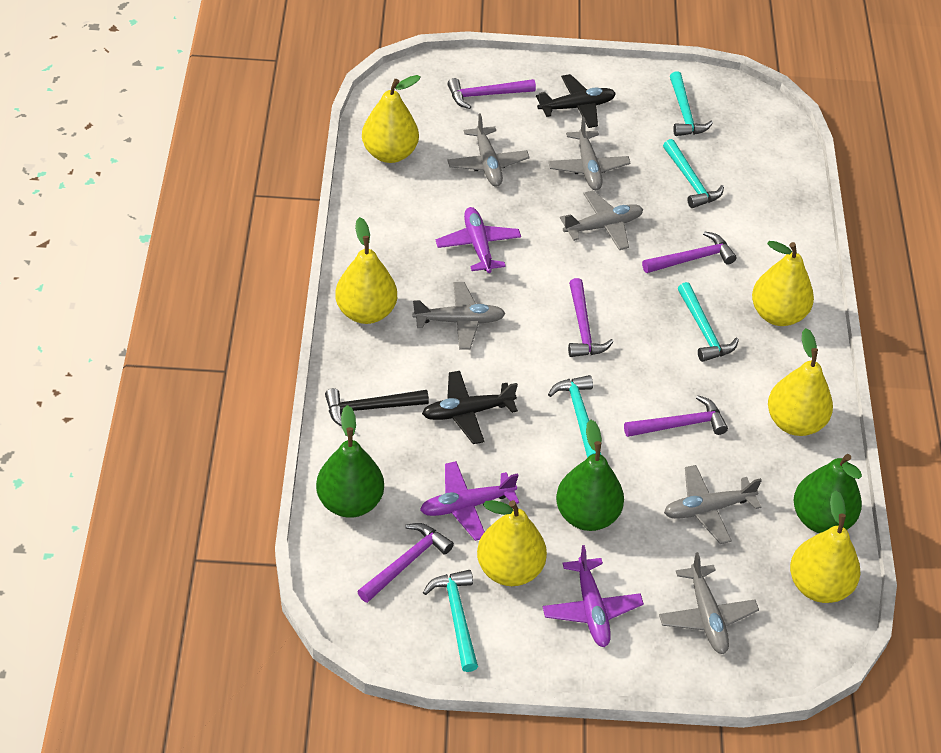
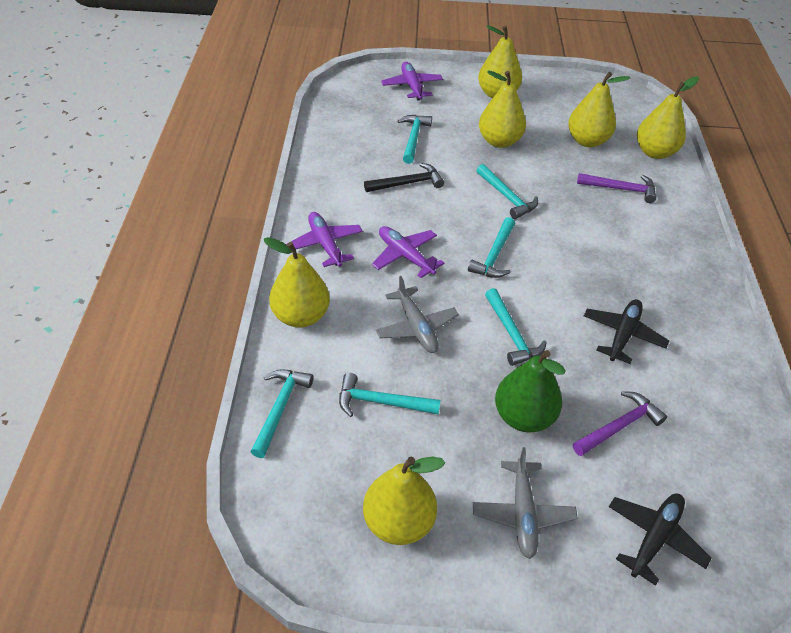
green pear: [316,405,384,518] [556,420,624,531] [794,454,862,533] = 3 -> [495,350,566,432] = 1
grey plane: [412,282,506,350] [447,113,530,187] [548,117,630,190] [560,190,643,250] [659,552,759,654] [664,465,762,544] = 6 -> [376,276,459,353] [473,447,578,559] = 2
purple hammer: [357,523,454,603] [447,78,536,109] [568,278,613,357] [624,395,728,437] [642,231,737,273] = 5 -> [573,391,667,456] [577,173,656,203] = 2
turquoise hammer: [423,570,478,672] [548,375,601,458] [663,139,724,208] [670,71,713,136] [678,282,739,362] = 5 -> [250,369,313,458] [339,373,441,417] [398,115,432,164] [468,217,515,278] [476,164,538,219] [485,288,547,366] = 6

